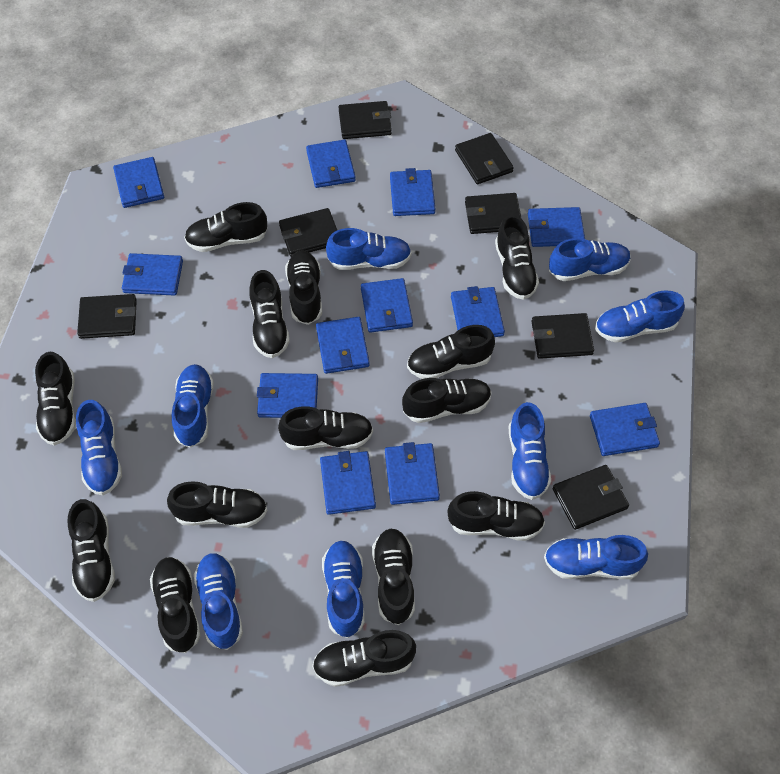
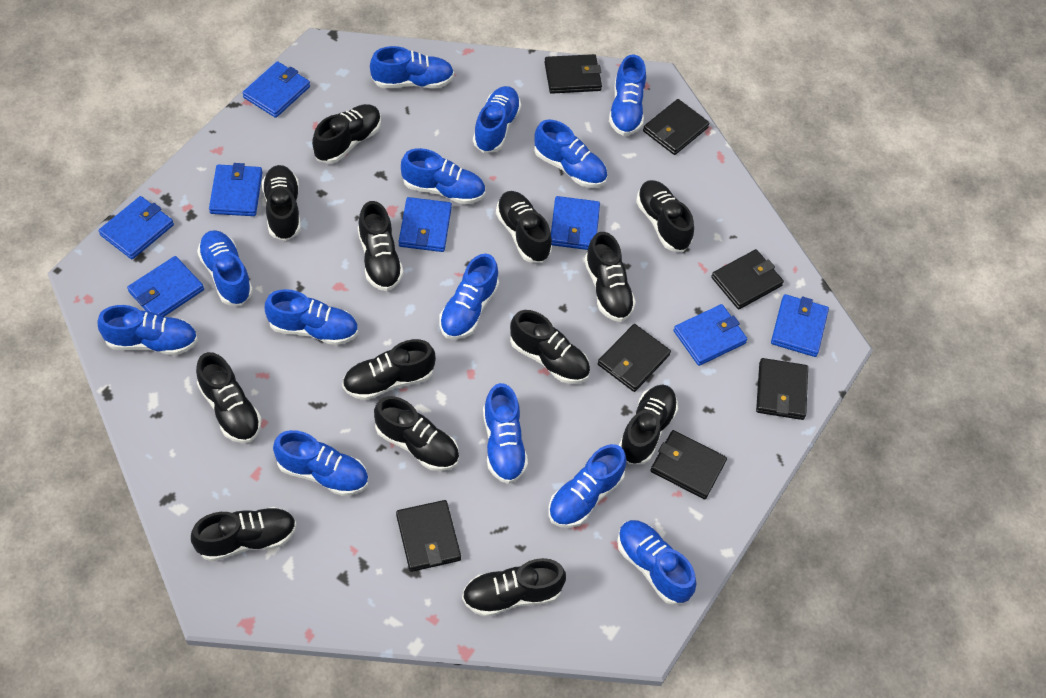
black shoe: [35,352,76,446] [68,499,115,602] [150,557,201,653] [167,481,268,528] [184,202,267,252] [249,270,290,358] [278,406,373,450] [285,250,322,325] [312,630,416,687] [372,529,415,625] [402,378,492,423] [407,325,495,379] [448,491,545,541] [495,215,539,300] = 14 -> [191,507,297,562] [196,352,262,443] [262,165,301,241] [312,104,381,164] [342,339,436,400] [358,201,403,291] [374,396,459,471] [462,558,566,617] [496,191,552,263] [510,310,590,384] [584,232,636,322] [619,384,678,464] [636,180,694,252] = 13
blue shoe: [76,400,122,495] [172,364,214,448] [194,553,243,650] [322,541,365,638] [326,228,412,270] [509,402,551,500] [544,535,648,579] [549,238,631,281] [595,290,685,343] = 9 -> [98,305,198,355] [197,230,253,305] [265,289,358,345] [273,430,368,496] [370,46,454,88] [401,148,485,204] [439,253,499,340] [473,86,521,153] [483,383,528,484] [534,119,607,188] [549,444,626,528] [609,55,646,136] [617,520,696,605] = 13
blue wallet: [113,157,164,208] [122,253,183,296] [257,373,318,418] [306,140,356,188] [316,317,370,374] [320,451,376,515] [361,278,413,333] [385,442,440,505] [390,168,435,216] [451,286,505,337] [528,207,585,247] [590,403,660,456] = 12 -> [99,196,174,259] [127,256,204,317] [209,163,263,216] [243,61,310,118] [399,197,452,252] [551,196,600,250] [674,304,748,366] [771,294,829,357] = 8

